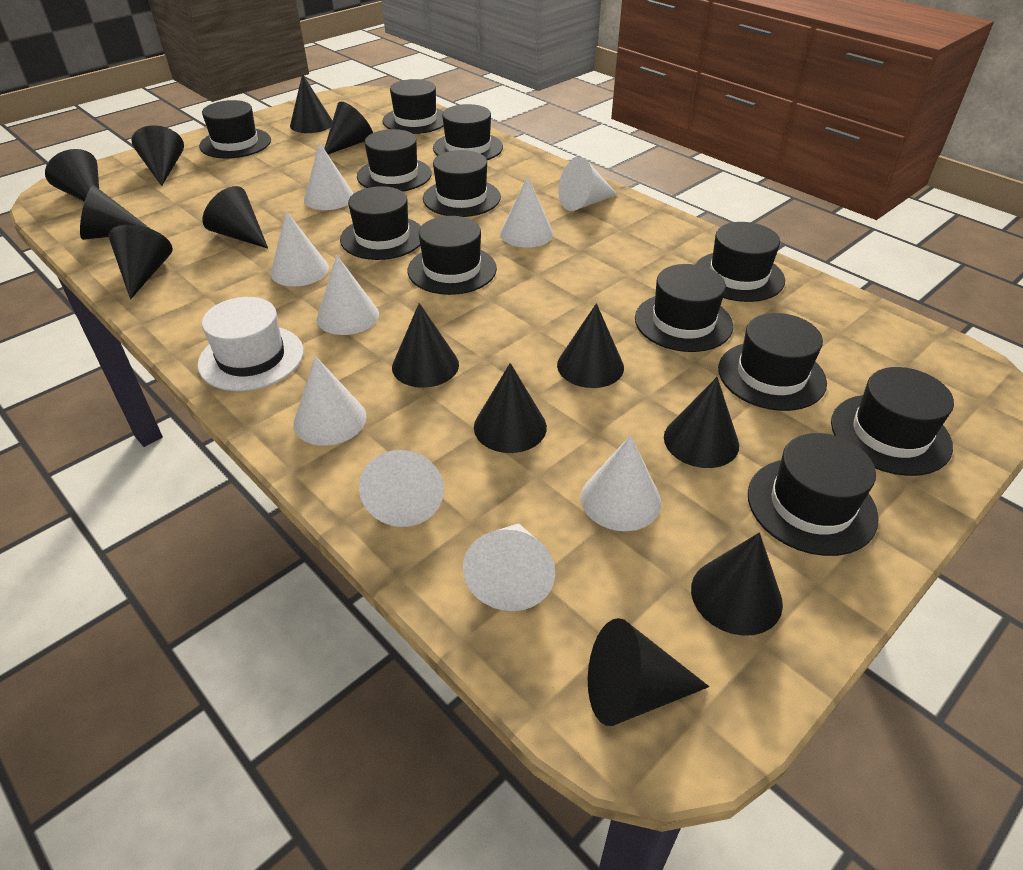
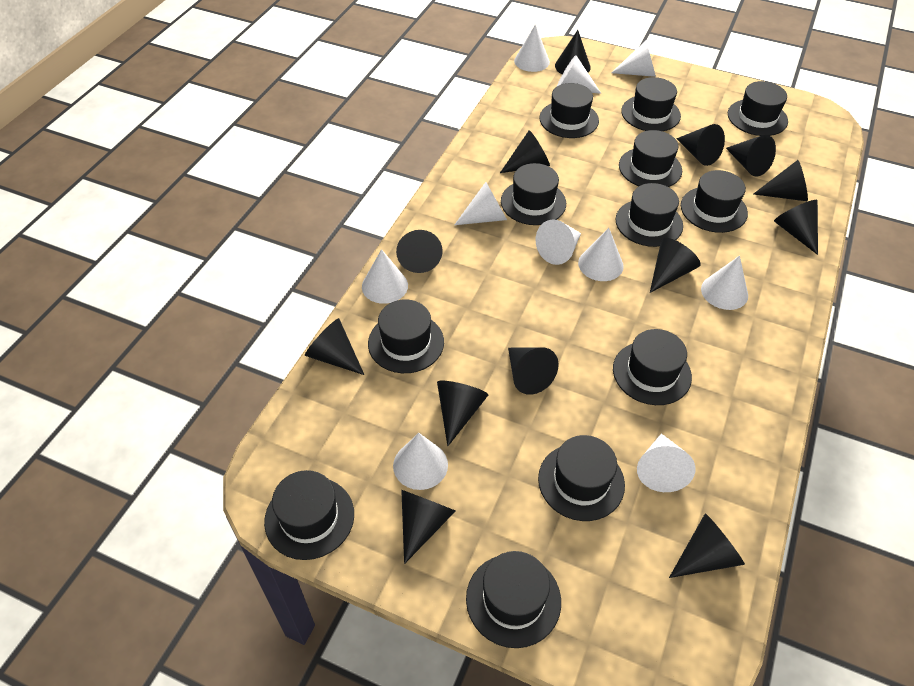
white cone: [270,211,329,287] [293,356,367,446] [304,143,354,210] [316,255,379,335] [359,450,444,527] [463,523,555,611] [500,176,554,247] [558,157,618,211] [581,435,661,531] = 9 -> [362,249,408,304] [393,433,448,490] [454,182,507,225] [514,25,550,72] [536,220,581,265] [557,55,601,94] [578,228,624,281] [611,41,656,77] [637,433,695,492] [701,256,748,310] = 10
white hat: [198,297,303,391] = 1 -> none = 0

